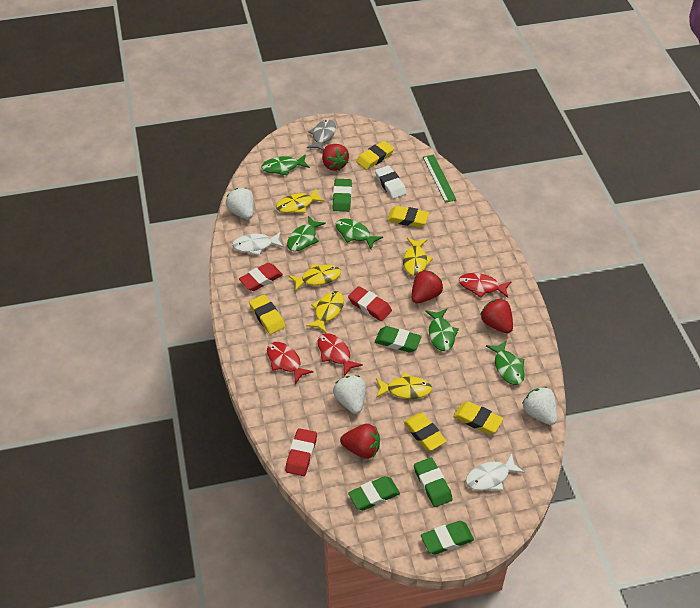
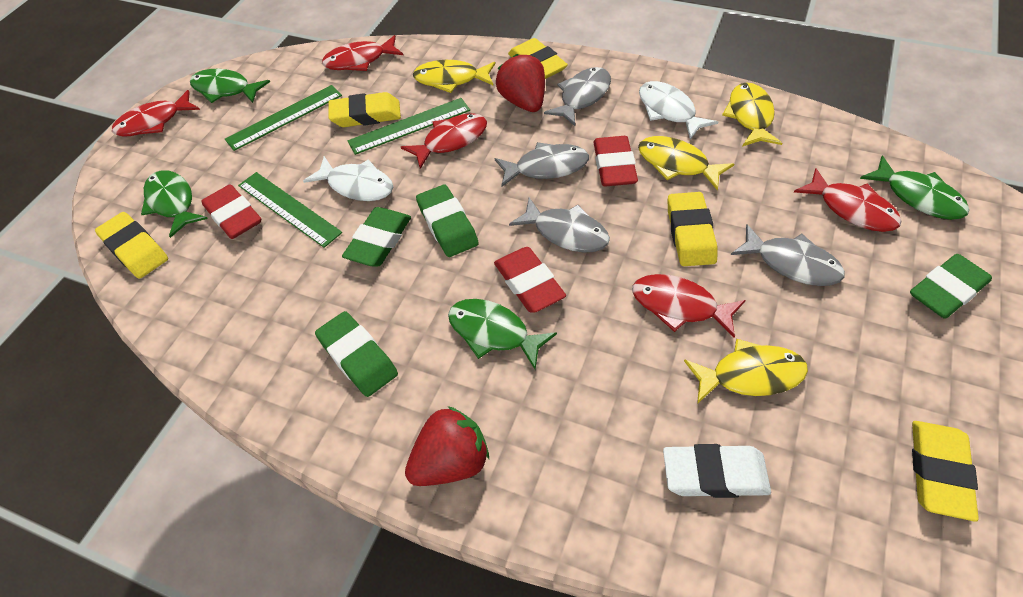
green eraser: [333,179,352,212] [348,476,400,510] [375,326,422,352] [414,457,453,507] [421,521,474,555] = 5 -> [315,311,398,397] [342,207,411,266] [416,184,479,257] [910,254,992,319] = 4
green fish: [261,154,310,176] [287,216,326,252] [336,218,383,249] [425,309,459,351] [486,340,525,385] = 5 -> [141,170,208,238] [190,69,270,103] [448,299,557,369] [860,156,969,220] = 4
green ruler: [423,155,457,203] = 1 -> [225,85,342,151] [238,172,342,248] [348,98,470,155] = 3
grey fish: [307,119,336,151] = 1 -> [495,142,589,187] [509,198,610,253] [544,67,611,126] [731,224,845,286] = 4
red fish: [267,342,314,384] [318,333,363,376] [459,273,512,298] = 3 -> [112,90,200,137] [322,35,403,71] [401,113,487,169] [632,274,746,338] [794,168,902,232] = 5
red strawberry: [322,144,349,171] [340,424,380,459] [412,270,443,304] [480,298,513,333] = 4 -> [405,406,489,486] [496,54,545,112] = 2
white strawberry: [226,188,254,219] [333,376,366,414] [522,387,557,425] = 3 -> none = 0
yellow fish: [276,188,325,213] [289,264,341,291] [306,291,344,333] [376,373,432,399] [403,238,433,276] = 5 -> [413,60,496,93] [638,136,734,190] [684,339,808,404] [722,82,782,147] = 4

